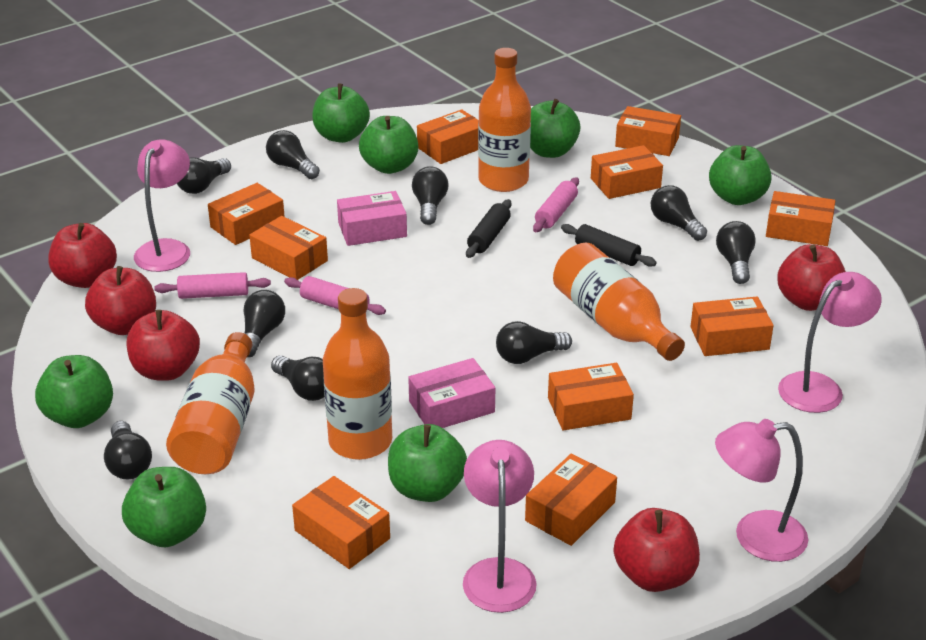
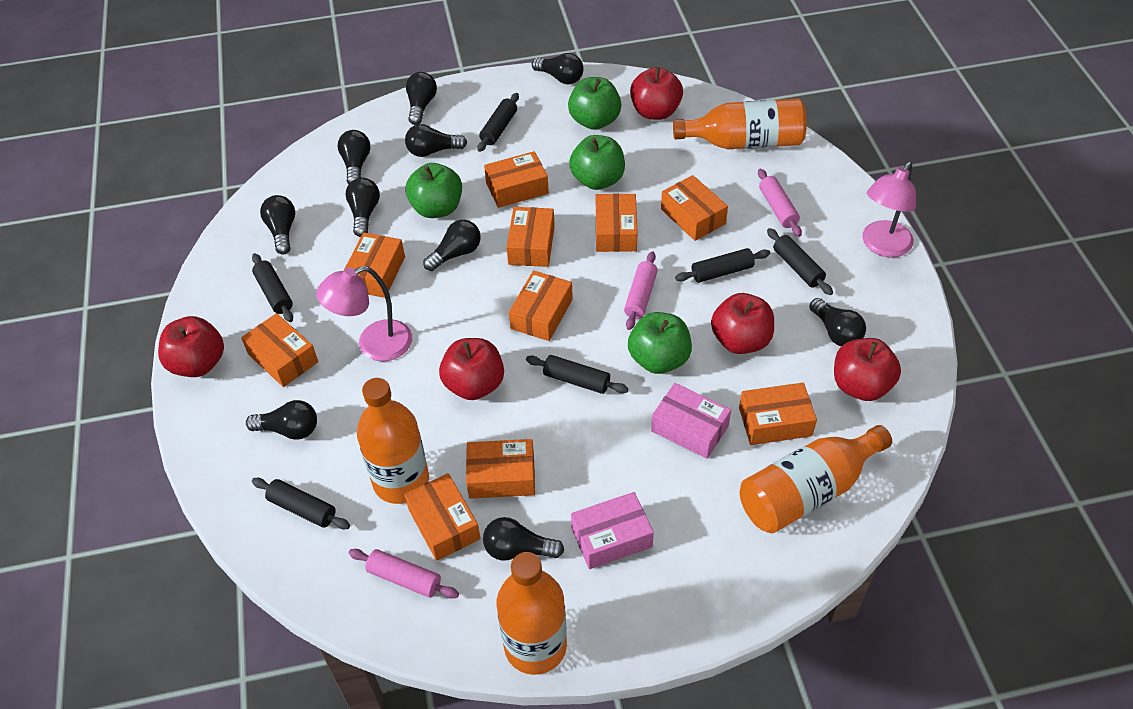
black light bulb: [104,421,152,479] [177,157,231,194] [243,290,285,357] [266,130,320,179] [271,355,325,401] [412,166,448,225] [496,321,572,364] [651,185,707,241] [716,221,756,284] = 9 -> [246,400,317,440] [260,195,295,255] [338,130,370,184] [345,178,380,237] [405,124,467,157] [406,72,437,125] [423,220,481,271] [483,517,564,561] [532,53,583,84] [809,298,866,346] = 10
black rolling pin: [466,199,512,258] [561,224,657,267] = 2 -> [252,253,293,322] [252,478,350,529] [477,93,519,152] [526,355,629,394] [675,248,770,283] [767,228,833,295] = 6
green apple: [35,355,113,428] [122,467,206,547] [312,84,370,143] [359,116,418,174] [388,424,467,502] [530,99,581,158] [709,145,772,205] = 7 -> [405,163,462,218] [568,77,621,130] [569,135,625,190] [628,312,692,374] = 4
pink lamp: [134,139,190,272] [463,440,536,613] [715,419,808,562] [778,272,882,413] = 4 -> [316,266,412,361] [862,162,916,257] = 2

